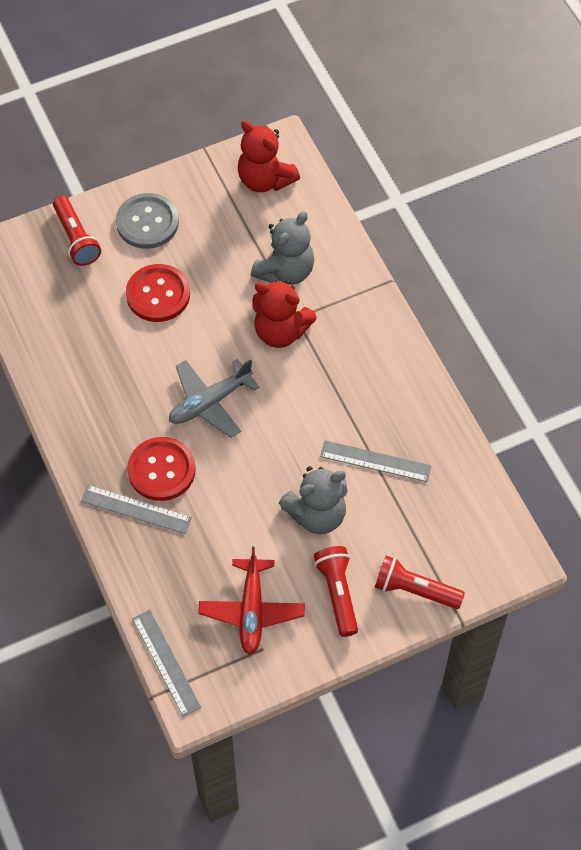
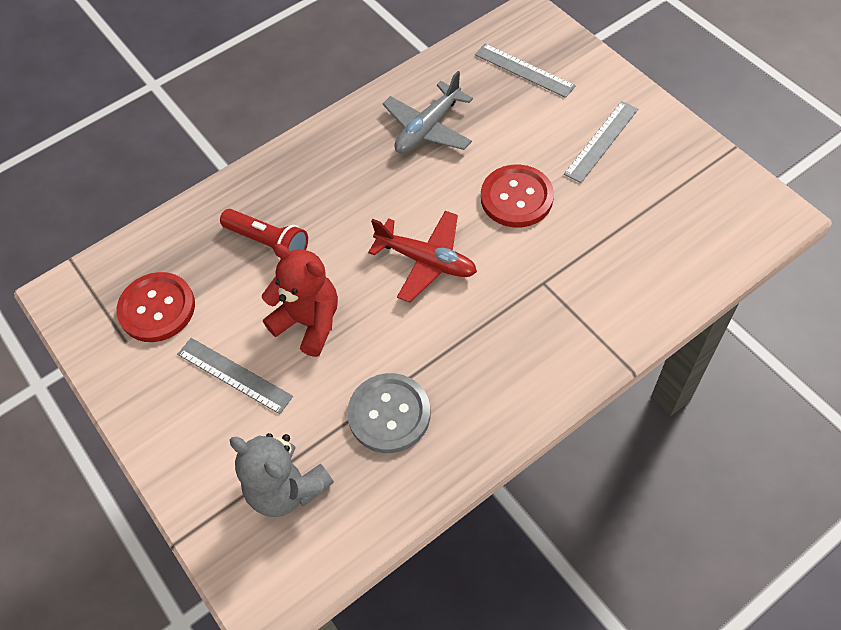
grey teddy bear: [251,211,315,285] [279,466,348,534] = 2 -> [230,433,334,517] = 1
red flashlight: [53,196,101,266] [314,546,358,637] [375,556,465,609] = 3 -> [220,209,308,260] = 1
red teddy bear: [238,120,300,192] [253,280,317,348] = 2 -> [262,244,338,357] = 1

